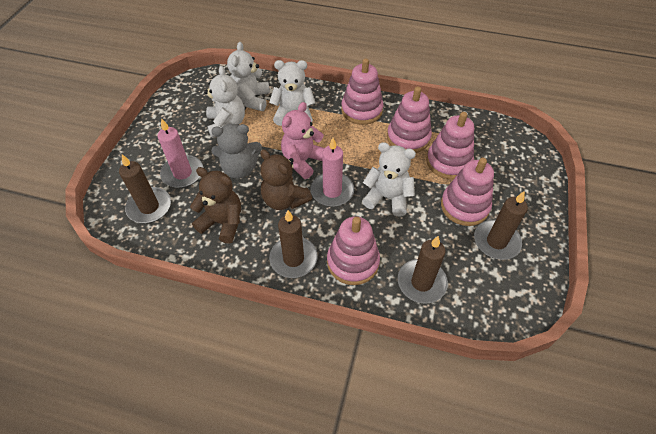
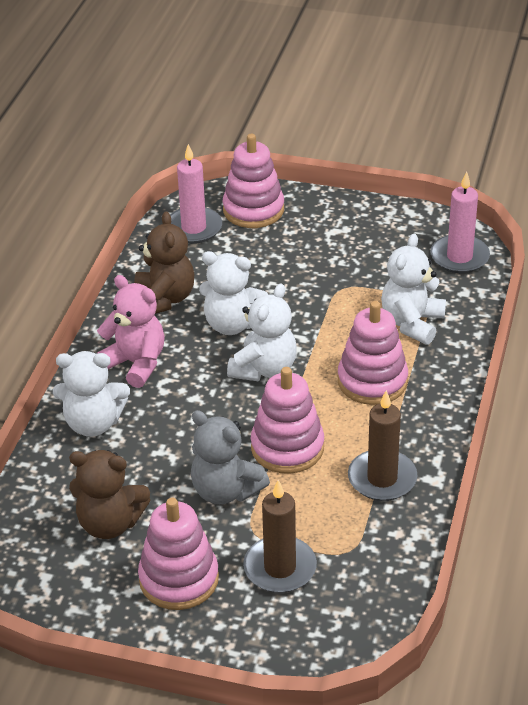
brown candle: [119,154,171,223] [269,210,318,278] [398,236,448,304] [474,191,528,260] = 4 -> [243,480,317,593] [348,390,418,501] = 2
pink stacking toy: [327,217,380,285] [341,59,383,125] [387,87,432,153] [426,112,474,179] [441,158,494,226] = 5 -> [138,498,219,610] [223,134,284,228] [251,367,324,474] [338,301,408,405] = 4

